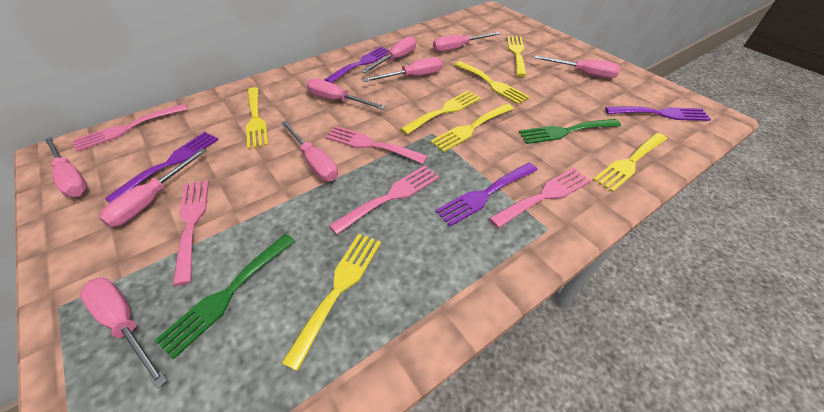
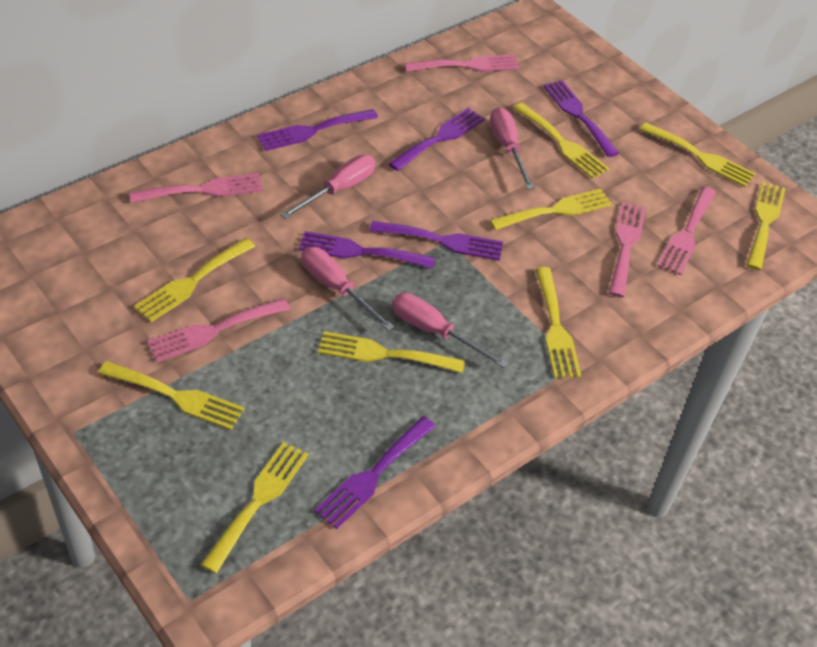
green fork: [155,234,295,360] [519,119,621,144] = 2 -> none = 0
pink screwdriver: [44,137,88,197] [80,278,167,389] [99,148,207,227] [281,121,338,181] [307,78,386,110] [361,36,416,73] [363,57,442,82] [433,32,501,52] [535,55,620,79] = 9 -> [281,155,375,219] [301,247,394,331] [392,293,508,368] [490,107,534,190] = 4
purple fork: [104,132,219,203] [324,46,390,83] [435,163,538,227] [605,106,711,121] = 4 -> [257,109,378,151] [299,231,435,269] [314,416,435,529] [370,221,503,261] [388,108,485,171] [543,80,619,157] = 6
yellow fork: [246,87,269,149] [282,234,381,371] [400,90,481,135] [430,103,514,152] [454,61,529,104] [507,36,527,77] [593,133,667,192] = 7 -> [98,361,244,430] [134,238,255,322] [201,442,309,574] [318,331,465,373] [490,189,612,230] [513,103,609,179] [535,267,582,378] [640,123,756,187] [747,182,786,270] = 9

